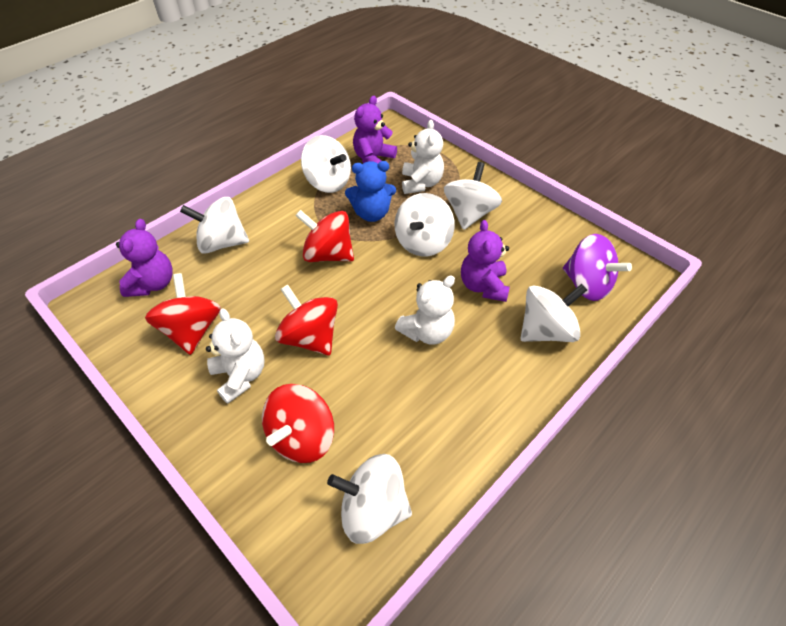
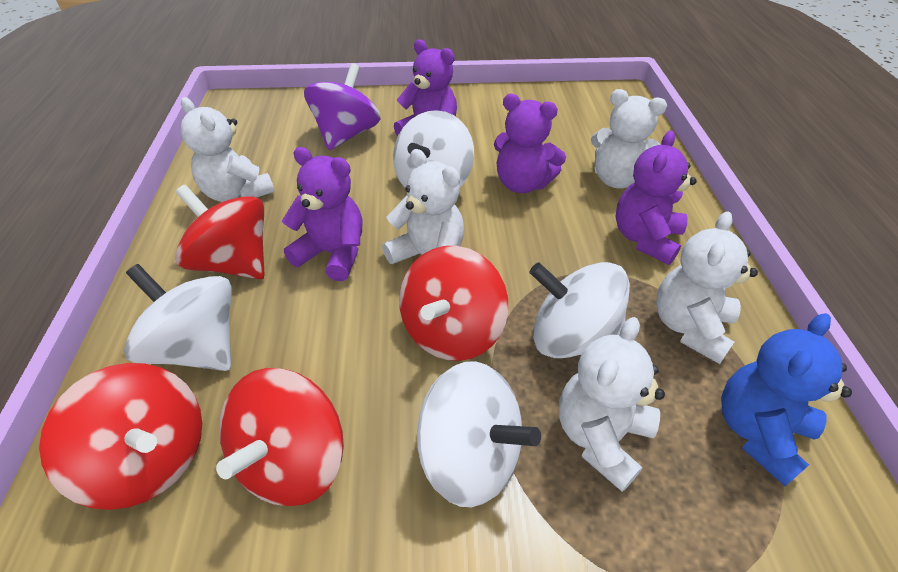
purple teddy bear: [116,219,173,297] [353,96,397,163] [461,220,510,302] = 3 -> [282,147,362,281] [394,39,457,136] [494,94,566,193] [616,130,697,265] = 4
white spinning top: [180,197,249,254] [301,135,351,193] [327,454,412,544] [394,193,455,256] [444,162,502,230] [520,284,587,342] = 6 -> [124,264,232,371] [393,110,474,188] [417,361,541,507] [529,262,630,358] = 4
white teddy bear: [206,308,265,404] [395,275,455,345] [402,120,444,194] = 3 -> [181,97,275,202] [382,149,464,264] [559,317,665,492] [591,89,667,188] [656,211,758,364] = 5

